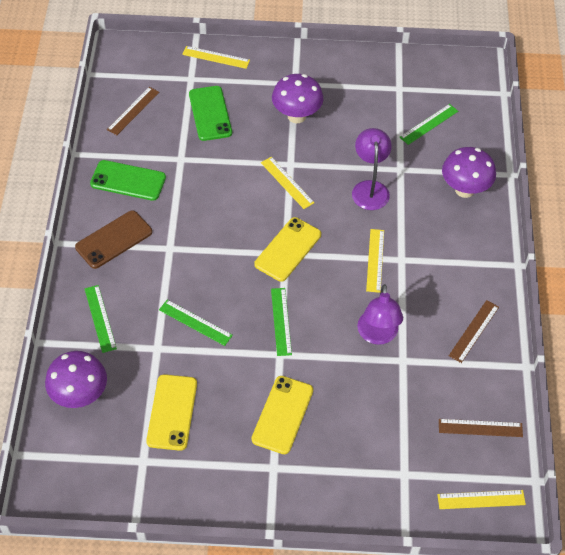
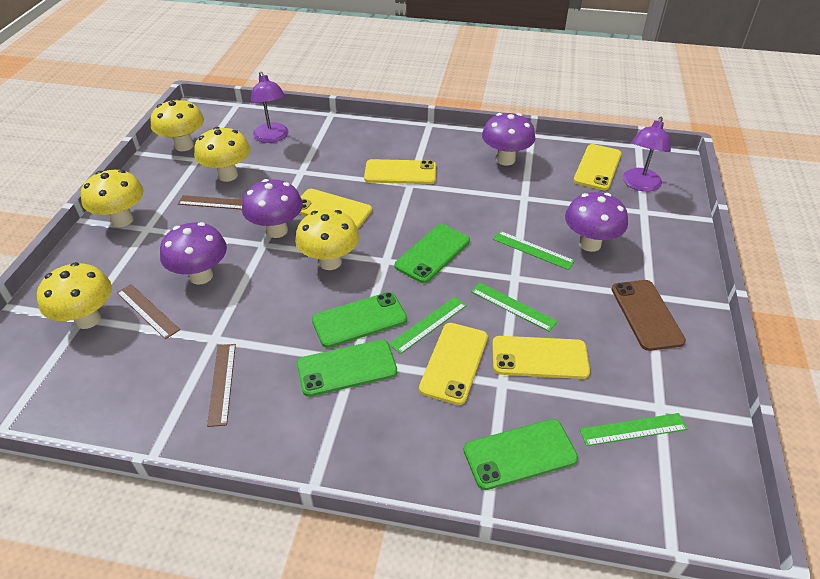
green phone: [90,160,166,201] [189,86,232,141] = 2 -> [296,340,397,397] [312,292,407,348] [395,224,470,283] [464,419,578,490] = 4
purple mushroom: [45,351,107,408] [272,74,323,123] [442,147,496,198] = 3 -> [160,222,227,285] [242,179,303,238] [482,113,536,166] [565,192,628,252] = 4
yellow mushroom: none = 0 -> [37,262,112,329] [81,170,144,227] [150,98,204,151] [194,127,250,182] [295,209,359,270] = 5
yellow phone: [146,374,197,451] [252,376,313,454] [254,217,321,282] = 3 -> [299,189,372,229] [364,159,436,184] [419,323,488,405] [492,336,590,379] [573,144,622,190] = 5
yellow ruler: [182,46,250,69] [261,157,314,209] [366,229,384,293] [437,490,526,509] = 4 -> none = 0

